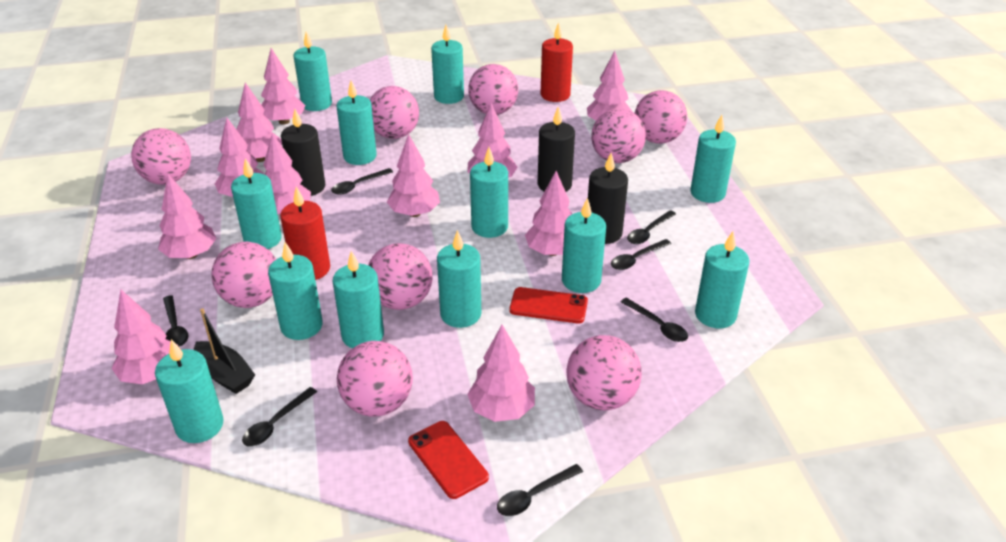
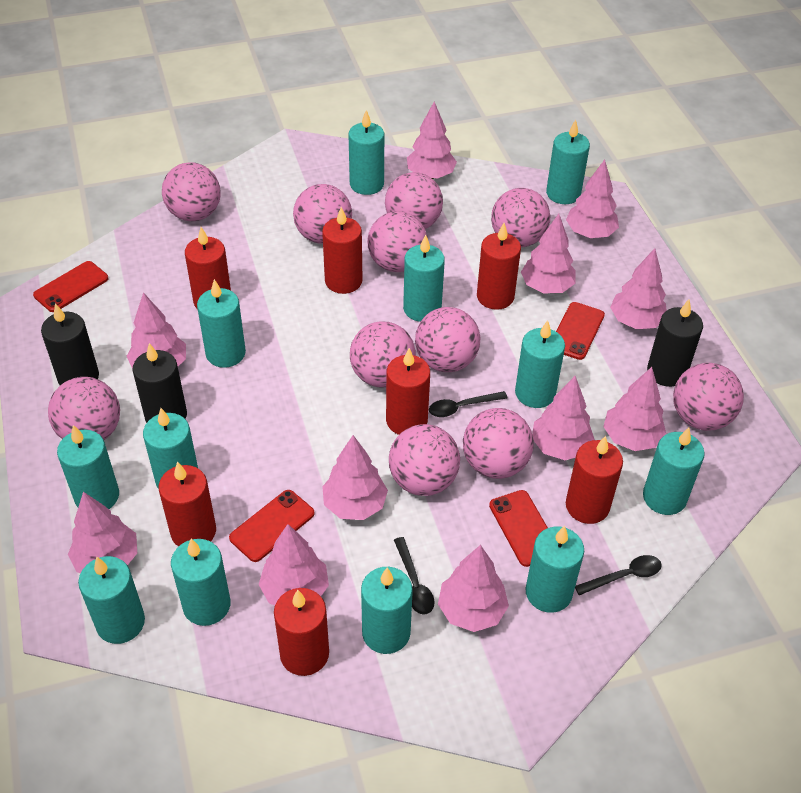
black boat: [194,308,255,394] = 1 -> none = 0
black spoon: [163,295,188,347] [242,387,317,446] [331,168,393,195] [497,464,583,516] [611,239,671,270] [621,297,688,342] [627,210,676,244] = 7 -> [394,537,434,614] [429,391,508,417] [575,555,662,595] = 3
pink ball: [131,128,191,185] [211,242,276,308] [337,341,413,417] [368,243,433,310] [370,86,419,139] [468,64,518,115] [566,335,642,410] [591,109,646,163] [635,90,687,144] = 9 -> [48,377,120,440] [162,162,221,221] [293,184,352,244] [350,321,416,388] [367,211,427,272] [385,172,443,229] [389,424,460,496] [415,307,480,372] [463,408,534,479] [491,188,550,247] [673,363,744,431] = 11
red candle: [280,187,330,280] [540,22,573,102] = 2 -> [159,462,216,546] [185,227,231,308] [274,588,329,676] [322,207,362,294] [386,348,430,435] [477,223,521,310] [566,436,623,524] = 7
red phone: [408,421,489,499] [509,287,588,323] = 2 -> [33,261,109,312] [229,490,315,562] [489,490,548,567] [556,302,605,360] = 4

